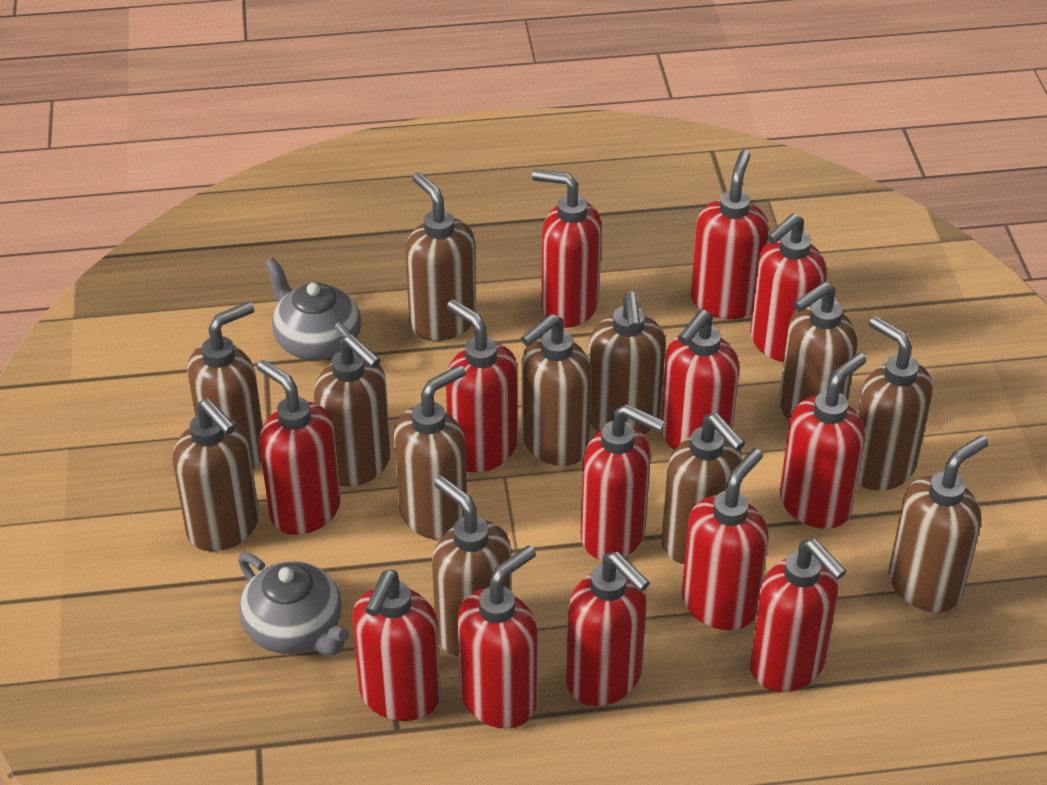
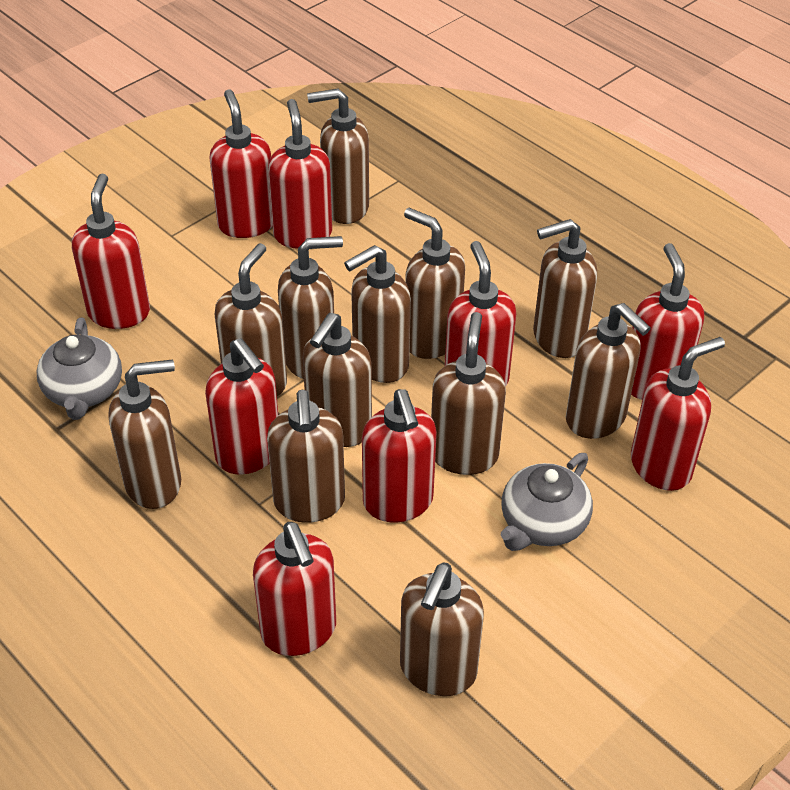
red soap dispenser: [257,360,341,535] [352,570,441,721] [446,299,518,472] [457,545,538,729] [532,169,602,328] [566,552,650,706] [581,404,665,560] [661,310,739,450] [682,448,769,630] [691,150,768,319] [750,213,827,362] [750,539,846,692] [780,353,866,529] = 13 -> [72,174,150,329] [205,338,278,474] [210,89,273,238] [253,522,336,656] [268,99,332,249] [362,389,437,522] [445,241,516,387] [631,243,704,400] [631,337,725,491] = 9

